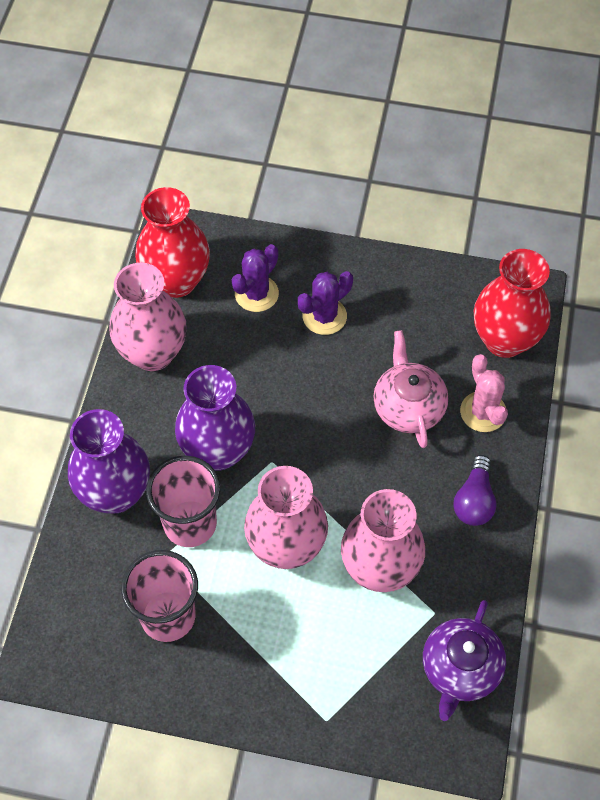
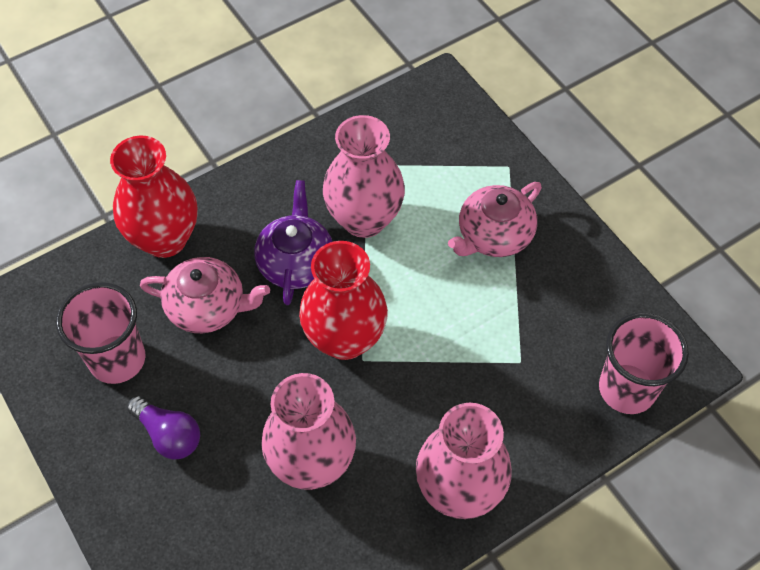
pink cactus: [460,354,508,432] = 1 -> none = 0
pink teapot: [373,330,448,448] = 1 -> [140,257,270,333] [448,182,542,257] = 2
purple cactus: [232,244,279,312] [298,271,353,335] = 2 -> none = 0
purple vase: [68,409,150,513] [175,365,255,471] = 2 -> none = 0

